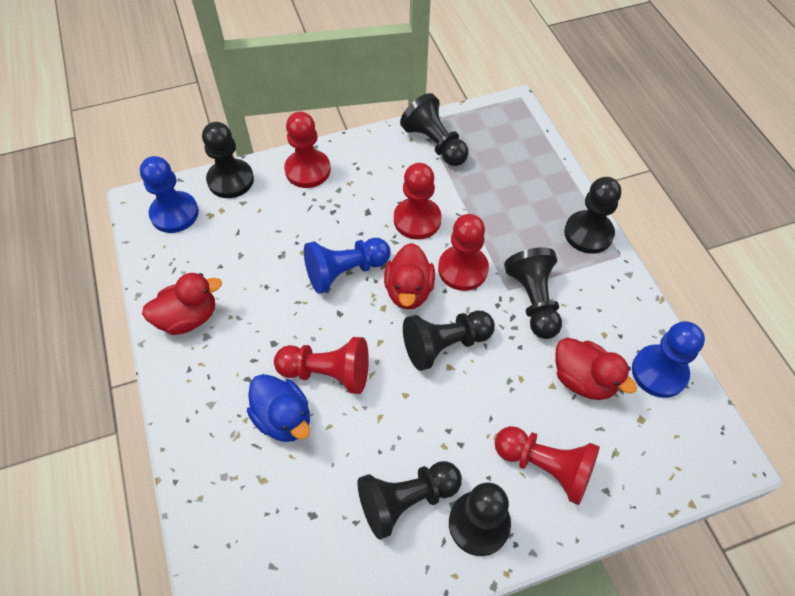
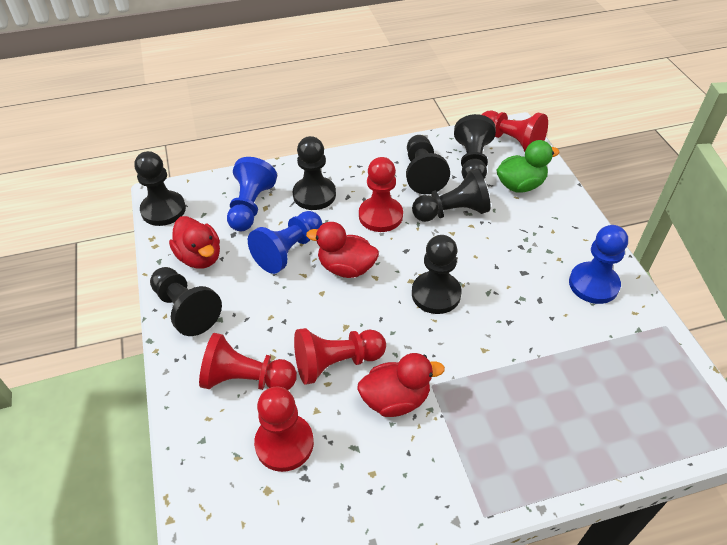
blue duck: [247,374,310,442] = 1 -> none = 0
green duck: none = 0 -> [497,140,560,192] = 1

